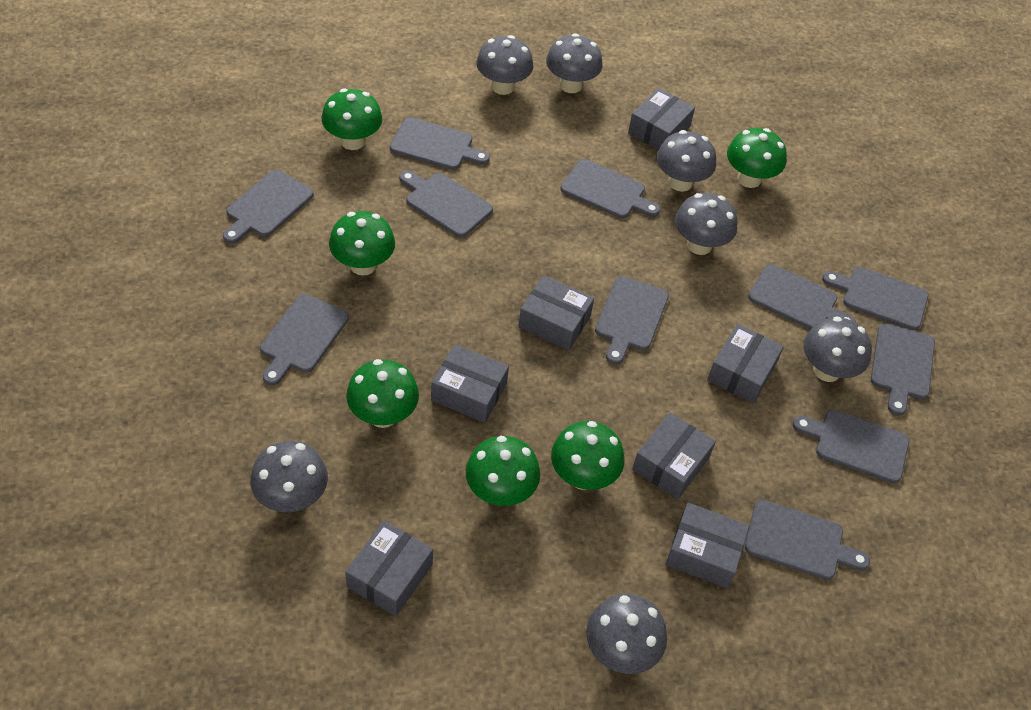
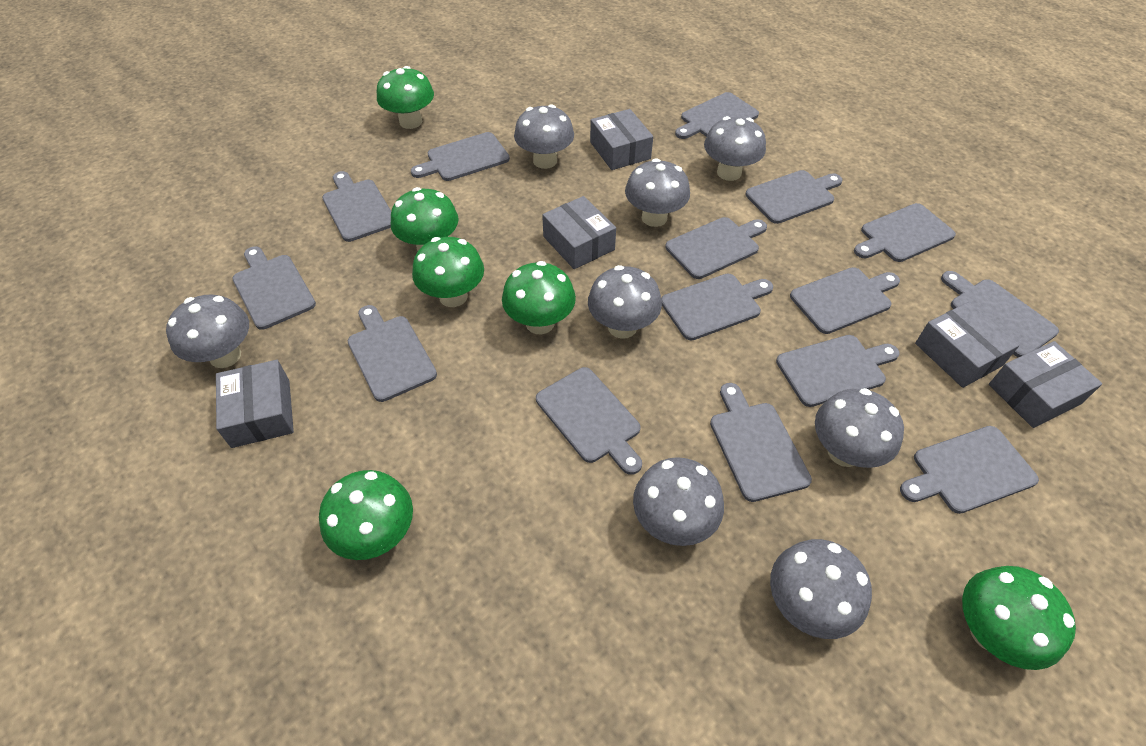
grey box: [345,520,433,616] [431,344,509,423] [518,275,594,350] [628,88,695,150] [632,412,716,499] [666,503,750,588] [707,324,784,403] = 7 -> [216,360,294,448] [542,196,616,269] [590,109,653,170] [915,302,1020,388] [989,341,1102,428] = 5
grey cutting board: [223,170,314,244] [260,294,349,385] [390,117,490,170] [399,170,493,238] [560,159,660,218] [595,276,669,365] [745,499,870,580] [748,264,856,330] [793,409,909,484] [822,267,929,330] [871,323,935,416] = 11 -> [232,246,316,330] [322,171,391,242] [348,305,437,402] [411,132,510,181] [536,367,642,475] [661,274,773,341] [665,217,767,279] [675,92,759,139] [710,383,812,502] [746,170,843,224] [776,335,899,407] [790,267,900,334] [854,203,956,262] [900,426,1039,514] [941,271,1059,358] = 15
grey mushroom: [250,441,328,512] [476,35,533,95] [546,33,603,93] [586,594,667,674] [656,130,716,192] [675,193,738,255] [804,316,872,382] = 7 -> [166,295,249,368] [514,104,574,169] [588,265,662,339] [625,158,690,227] [633,457,724,546] [704,116,766,181] [770,539,872,639] [815,388,904,468] = 8

